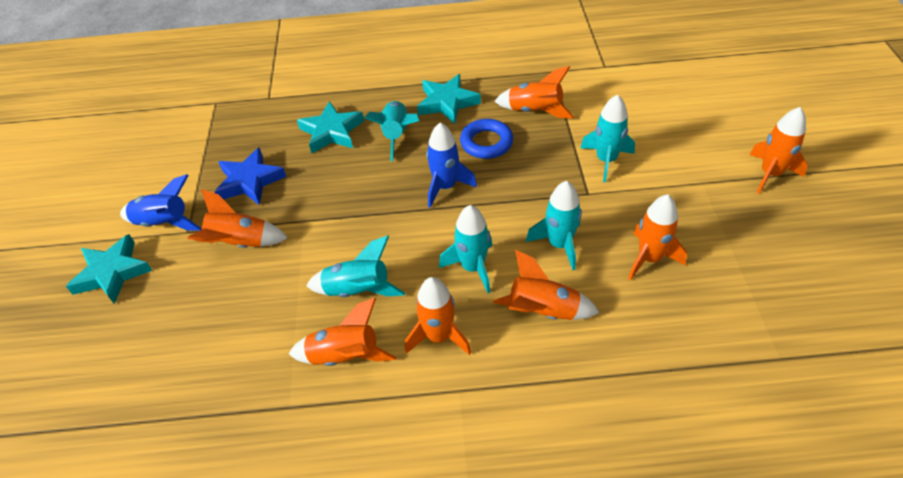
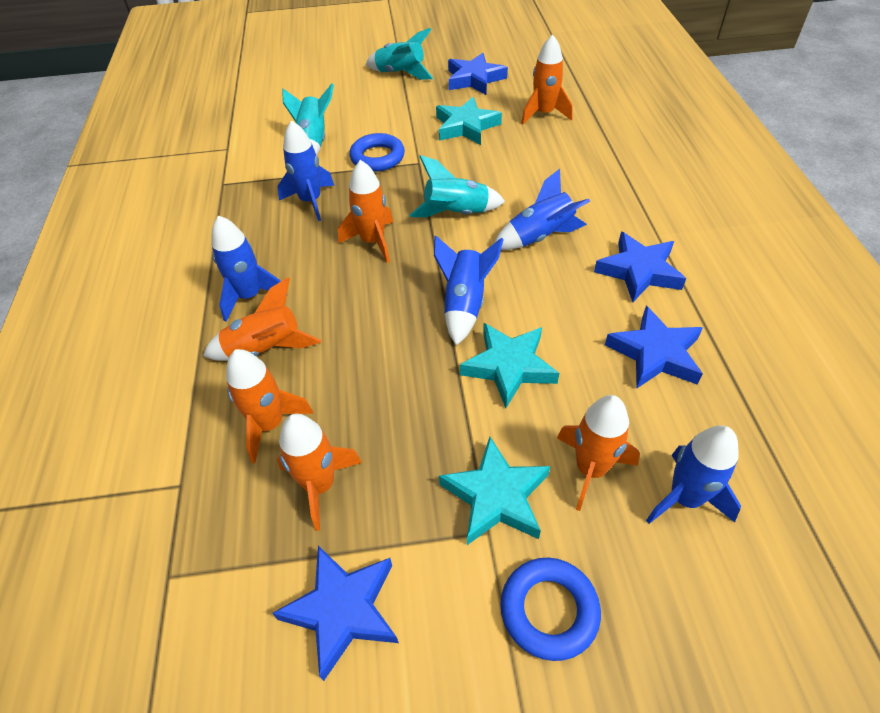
blue ring: [460,119,513,159] = 1 -> [349,133,405,172] [501,558,601,661] = 2
blue rocket: [120,174,202,231] [426,122,477,208] = 2 -> [211,215,281,321] [277,120,334,221] [434,235,504,345] [494,169,590,250] [646,425,741,524] = 5
blue star: [214,147,286,205] = 1 -> [272,545,399,681] [448,53,508,95] [594,232,686,302] [605,306,703,388] = 4
orange rocket: [188,189,288,248] [289,298,396,366] [405,277,471,355] [493,250,599,320] [494,66,574,118] [628,194,687,280] [749,107,808,193] = 7 -> [203,277,321,361] [226,349,314,463] [277,414,362,531] [338,160,393,263] [521,34,572,124] [557,395,640,511] = 6
turquoise rocket: [306,235,405,297] [365,101,419,161] [439,205,493,293] [526,181,582,270] [580,94,635,183] = 5 -> [282,83,334,155] [366,28,433,80] [409,155,505,217] = 3

